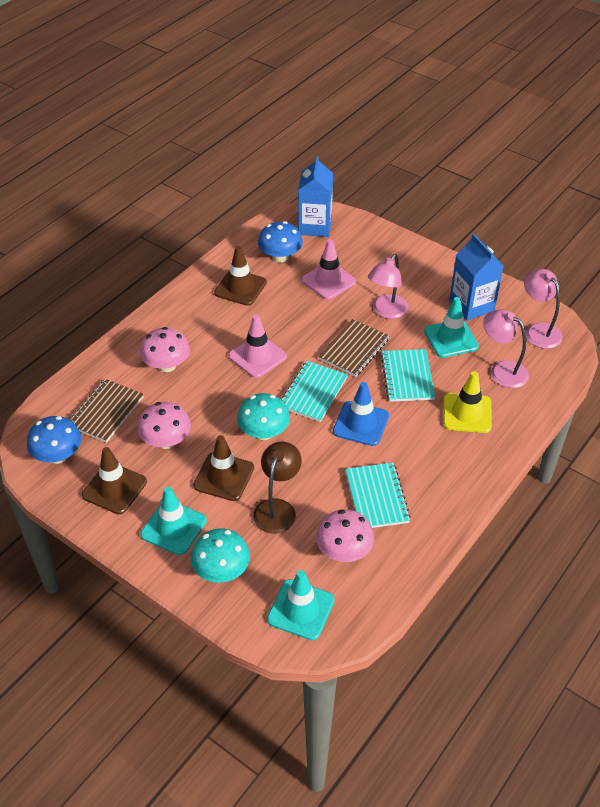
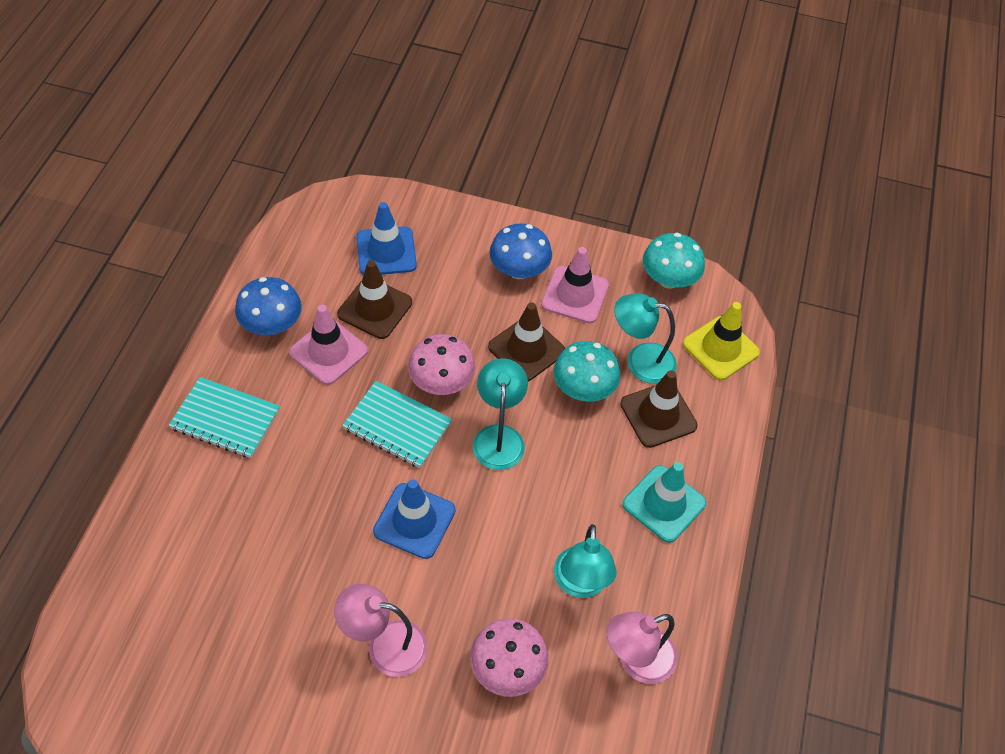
blue carton: [298,156,333,237] [449,234,503,321] = 2 -> none = 0
blue traffic cone: [333,382,389,446] = 1 -> [356,202,417,275] [373,479,456,559] = 2
brown lamp: [253,441,302,534] = 1 -> none = 0
brown notebook: [69,379,144,443] [318,319,389,377] = 2 -> none = 0
pink lamp: [368,254,409,319] [483,310,529,388] [524,269,563,349] = 3 -> [334,584,428,677] [607,612,678,684] = 2
pink mushroom: [138,402,191,449] [140,327,190,372] [316,509,374,562] = 3 -> [408,334,476,395] [470,618,549,697] = 2
turquoise lamp: none = 0 -> [473,358,528,470] [554,524,617,598] [614,293,677,384] = 3
turquoise notebook: [282,361,348,422] [346,462,411,528] [381,349,435,402] = 3 -> [169,377,280,458] [342,381,452,468] = 2
turquoise traffic cone: [140,487,207,555] [267,570,335,640] [424,297,479,358] = 3 -> [623,462,706,543] = 1

